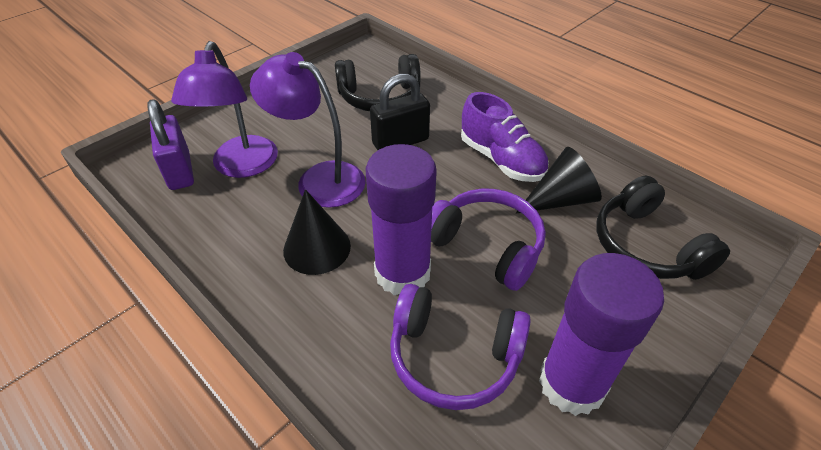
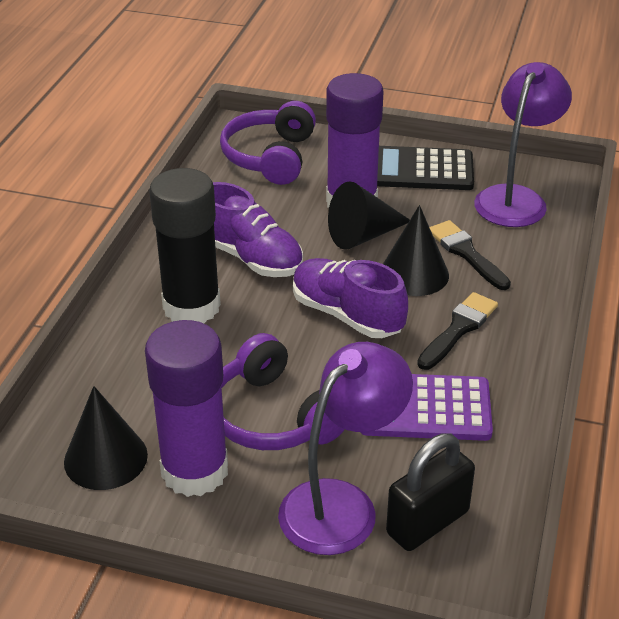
black brush: none = 0 -> [417,292,498,370] [429,220,511,290] = 2
black calculator: none = 0 -> [377,146,474,190] = 1
black cone: [283,189,351,275] [516,147,602,214] = 2 -> [64,386,148,490] [328,181,410,250] [383,205,449,296] = 3
black glue stick: none = 0 -> [149,168,221,323] = 1
black headphones: [335,54,421,111] [596,176,730,280] = 2 -> none = 0
purple calculator: none = 0 -> [361,374,493,441] = 1
purple padlock: [147,99,194,190] = 1 -> none = 0
purple shoe: [461,92,549,182] = 1 -> [213,182,303,277] [293,258,408,338] = 2

